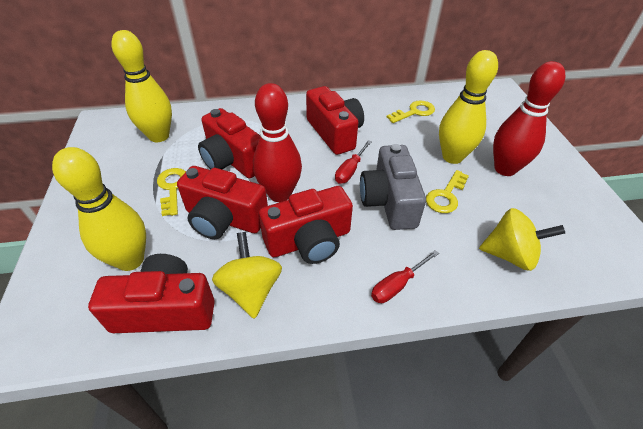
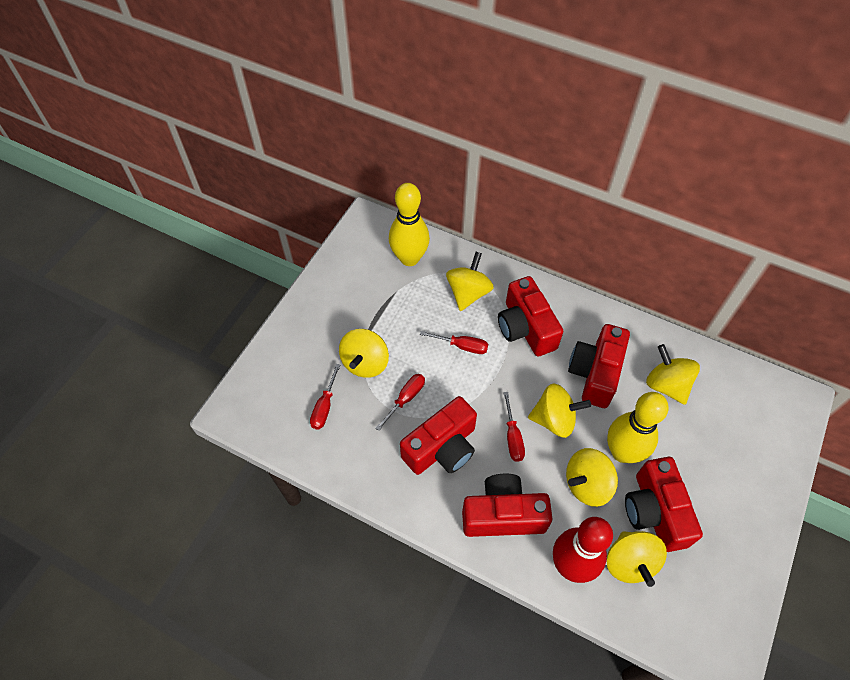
grey camera: [360,144,426,230] = 1 -> none = 0
red bowling pin: [253,83,302,202] [493,61,565,176] = 2 -> [553,517,613,583] = 1
red screwdriver: [335,140,372,184] [371,250,439,303] = 2 -> [310,364,340,429] [375,374,425,431] [420,331,488,354] [503,392,525,462] = 4
yellow bowling pin: [52,147,146,271] [111,30,172,142] [439,50,498,164] = 3 -> [389,183,430,266] [607,392,669,463] = 2
yellow key: [157,168,186,216] [387,100,435,123] [426,170,469,213] = 3 -> none = 0
yellow spinning top: [212,232,282,319] [479,208,565,271] = 2 -> [339,329,389,378] [446,252,494,311] [528,383,591,438] [566,448,618,507] [607,531,667,587] [646,344,700,405] = 6

